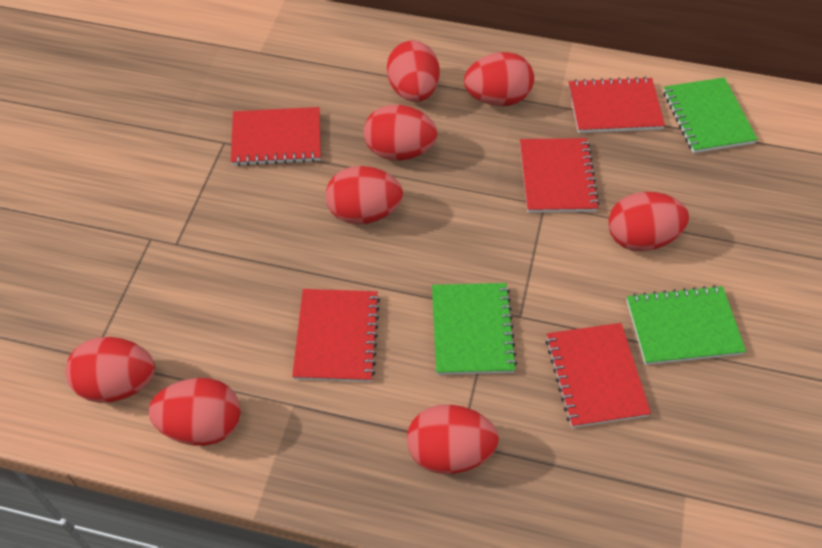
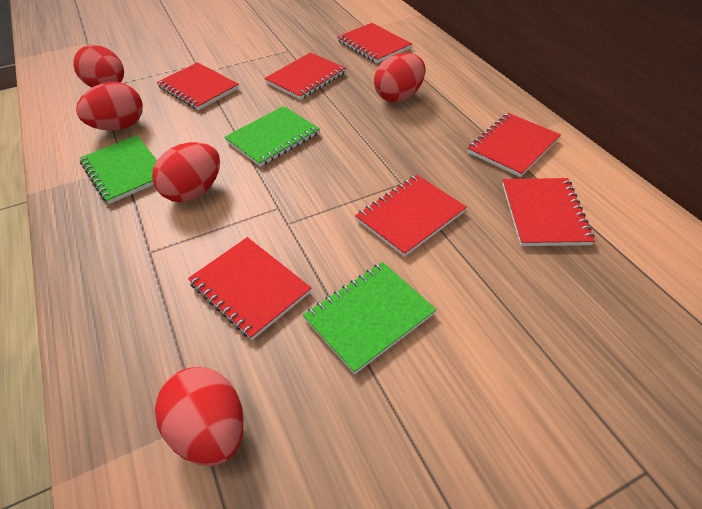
red egg: [66,337,155,403] [149,378,241,446] [326,166,403,224] [364,105,437,161] [387,41,440,102] [407,405,499,474] [464,52,534,106] [608,192,689,251] = 8 -> [73,45,124,87] [76,82,143,131] [152,142,220,202] [155,367,244,466] [374,53,425,102] = 5
red notebook: [231,107,321,166] [292,289,380,382] [520,138,600,213] [545,323,651,428] [569,77,665,133] = 5 -> [157,62,239,110] [188,237,311,340] [264,53,346,100] [337,23,412,63] [355,175,467,257] [467,113,561,177] [502,178,595,246] = 7

